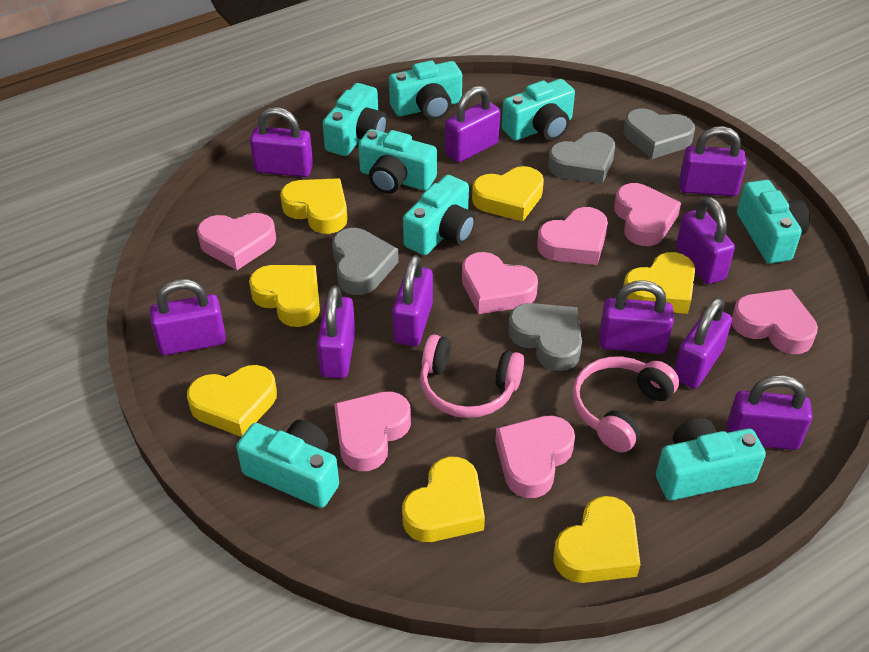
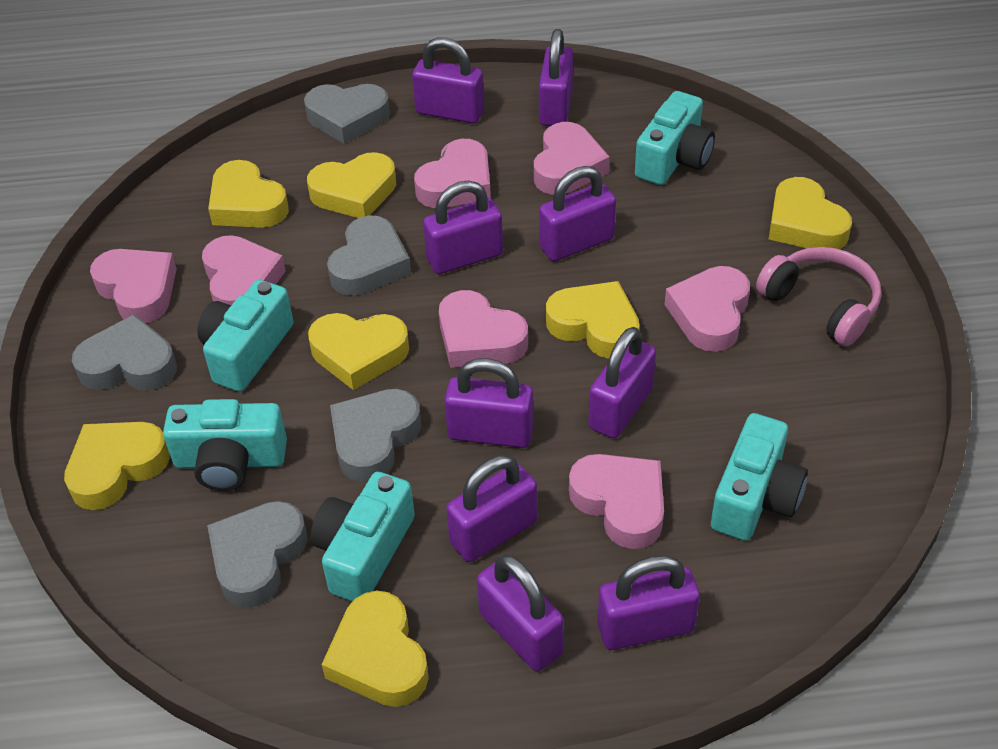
grey heart: [332,228,399,295] [508,303,582,371] [548,132,615,184] [623,108,695,159] = 4 -> [72,314,177,391] [207,501,308,608] [304,84,390,144] [327,215,411,296] [330,389,421,482] = 5
pink headphones: [420,334,524,418] [572,357,679,452] = 2 -> [756,247,881,346] = 1
purple padlock: [149,279,226,355] [250,107,313,177] [317,286,355,378] [392,255,433,346] [445,86,500,163] [599,280,674,354] [674,298,732,389] [676,197,735,284] [679,126,746,196] [726,375,812,450] = 10 -> [412,38,484,123] [423,181,503,274] [444,358,534,448] [446,455,537,562] [477,554,564,671] [539,29,574,126] [539,166,616,261] [588,327,656,439] [597,555,700,650] = 9
turquoise camera: [236,420,339,508] [323,83,387,156] [358,129,437,194] [389,60,462,120] [403,175,475,255] [502,79,575,141] [656,418,766,501] [737,180,810,264] = 8 -> [163,399,287,491] [198,280,294,392] [311,472,415,601] [635,91,715,185] [711,413,808,541] = 5

